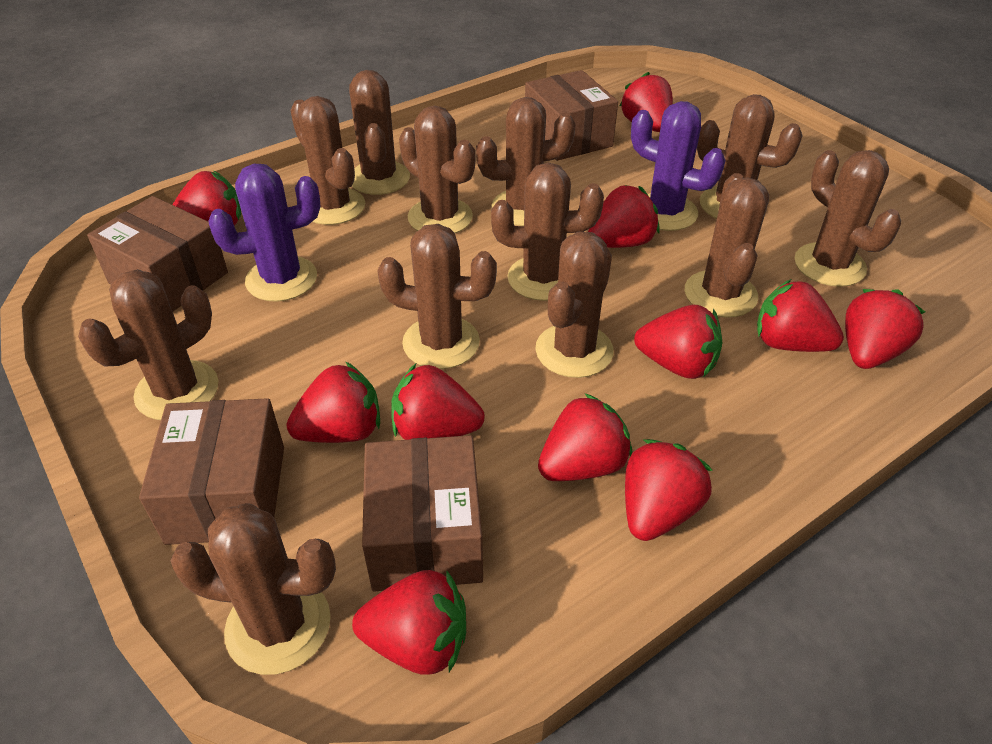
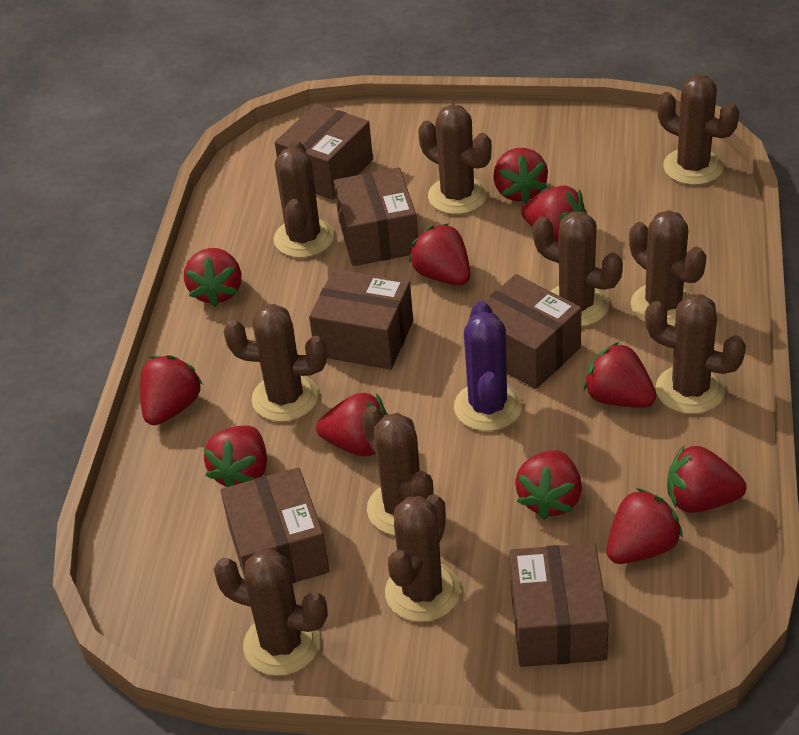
brown box: [87,196,228,312] [139,398,284,545] [362,435,483,591] [525,70,618,161] = 4 -> [221,467,329,583] [275,103,373,200] [309,268,413,370] [334,167,418,266] [470,274,581,389] [509,543,609,667] = 6
brown cactus: [78,269,218,420] [170,503,336,675] [290,96,365,225] [349,70,410,195] [377,224,497,369] [399,106,476,233] [476,97,576,226] [491,163,604,301] [535,232,614,378] [685,173,769,318] [697,94,803,219] [795,150,901,287] = 12 -> [214,549,328,676] [224,304,327,422] [274,140,334,258] [361,406,436,536] [385,494,461,622] [418,104,492,214] [533,211,623,327] [629,210,707,326] [645,294,746,414] [657,75,739,185] = 10
purple cactus: [208,164,320,302] [631,101,726,231] = 2 -> [454,301,522,431] = 1

